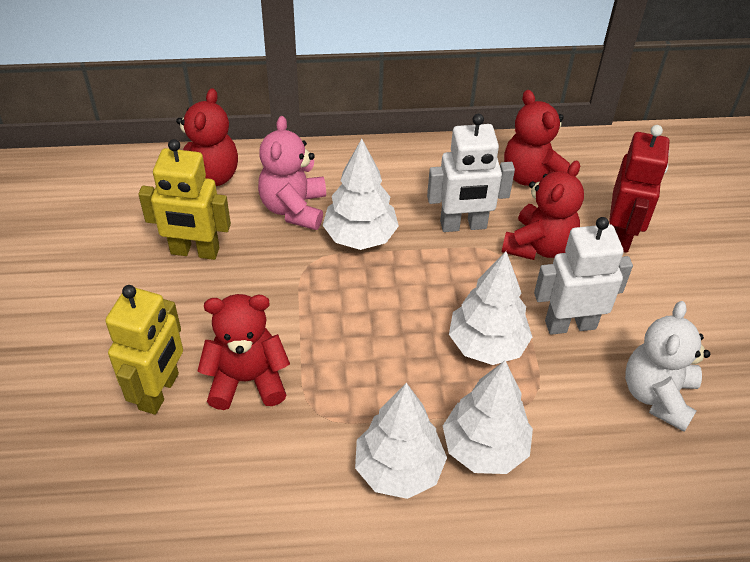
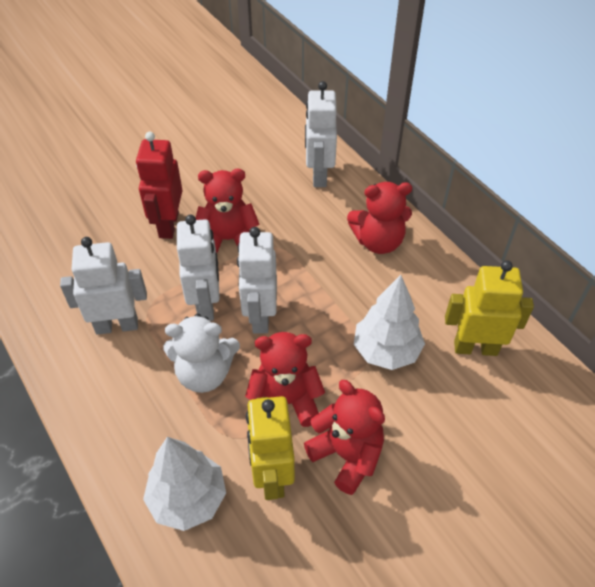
pink teddy bear: [258,116,326,230] = 1 -> none = 0
white robot: [427,114,515,232] [534,217,633,335] = 2 -> [60,237,147,335] [177,215,220,321] [237,227,277,333] [305,81,337,187] = 4
white tree: [323,139,399,250] [355,383,447,499] [443,360,533,474] [449,251,532,365] = 4 -> [143,437,226,531] [354,275,425,370] = 2

